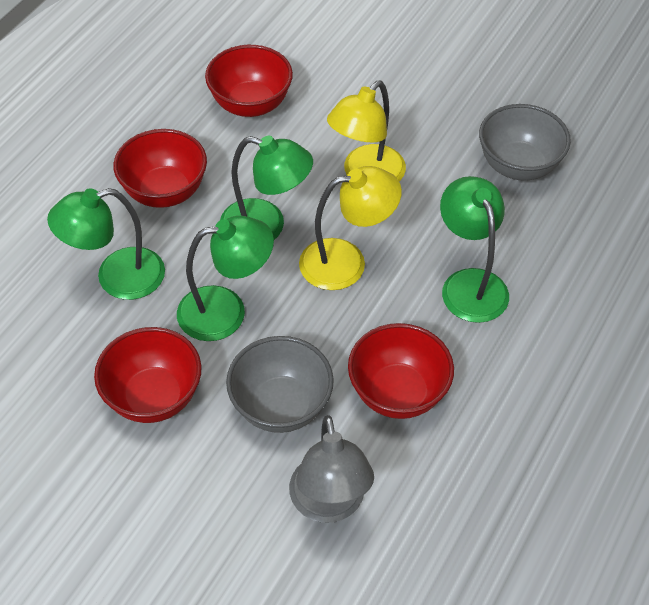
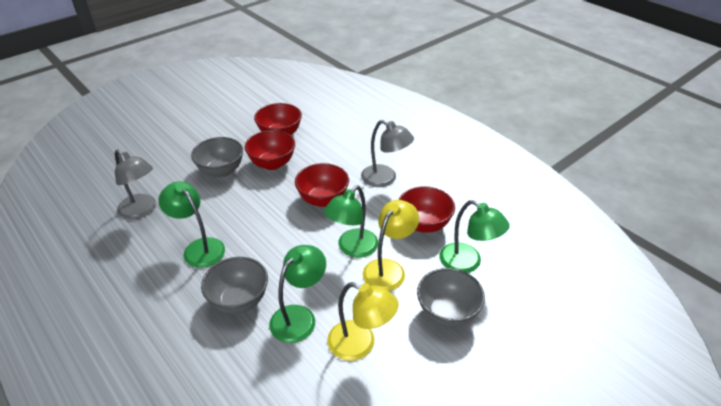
grey bowl: [226,336,334,433] [479,104,571,181] = 2 -> [191,137,243,178] [201,257,268,314] [417,268,485,327] = 3
grey lamp: [289,415,374,523] = 1 -> [115,150,156,220] [361,120,414,187] = 2

